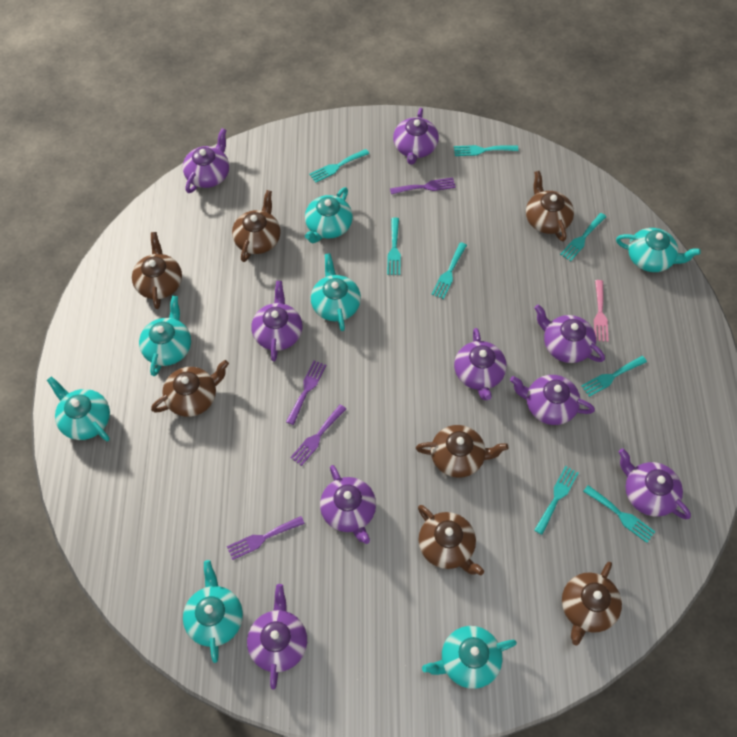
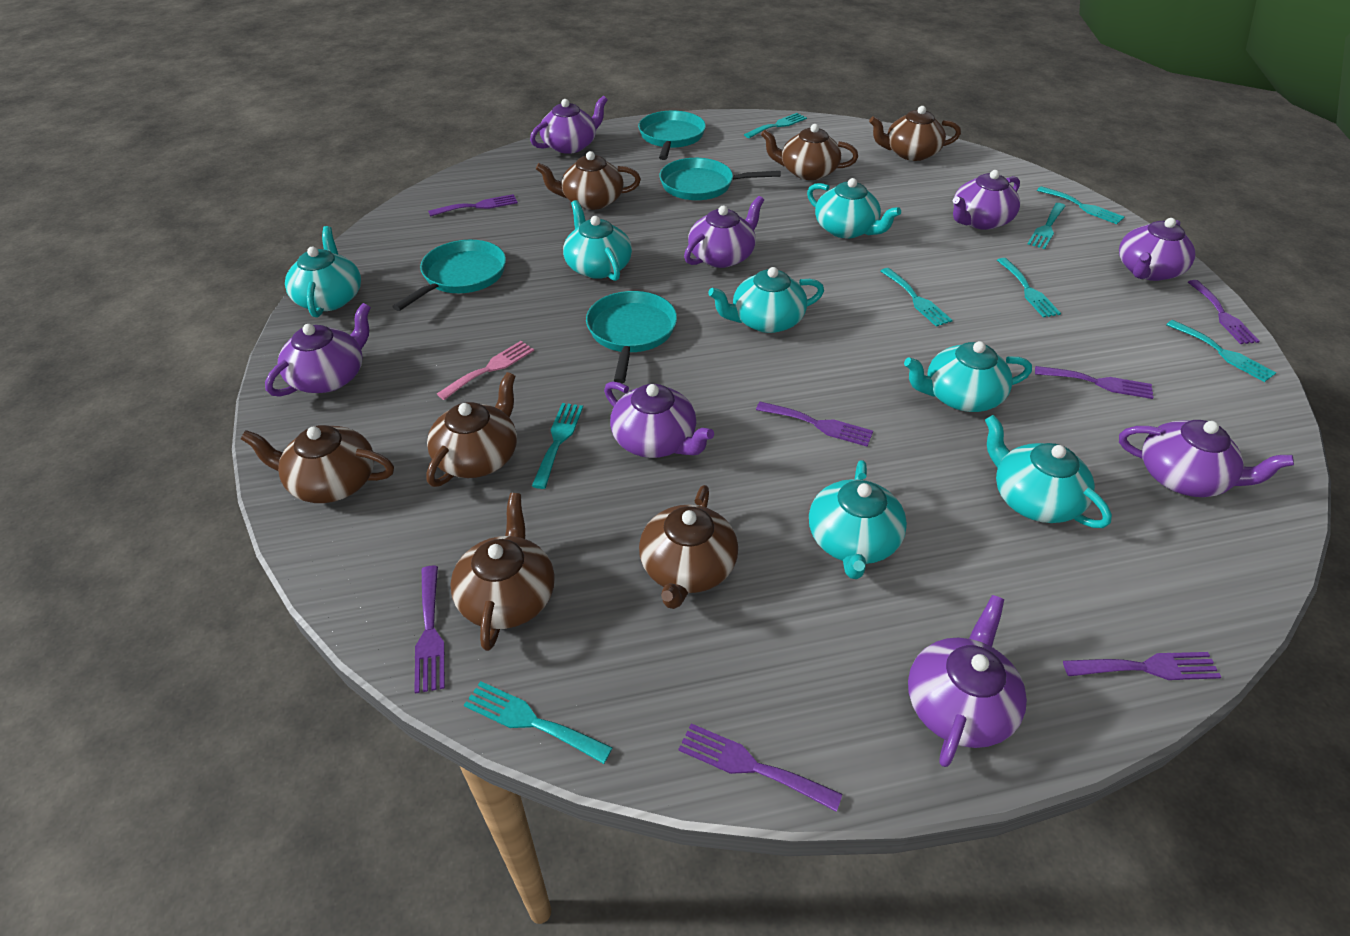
purple fork: [227,516,305,560] [286,361,326,425] [290,404,346,466] [390,177,456,194] = 4 -> [414,566,445,693] [428,194,518,217] [678,723,842,812] [756,402,873,447] [1035,366,1154,399] [1063,652,1221,680] [1188,280,1260,344] = 7
purple teapot: [183,128,229,193] [247,584,307,690] [251,281,303,362] [320,465,376,544] [393,108,439,165] [454,328,507,400] [510,375,595,425] [534,304,605,363] [619,448,691,519] = 9 -> [265,303,371,397] [530,96,608,154] [604,381,714,458] [684,196,764,268] [908,595,1027,767] [953,170,1020,230] [1119,218,1195,281] [1119,420,1294,497] = 8
turquoise pan: none = 0 -> [392,240,506,311] [586,291,677,383] [638,111,706,160] [659,158,781,200] = 4

